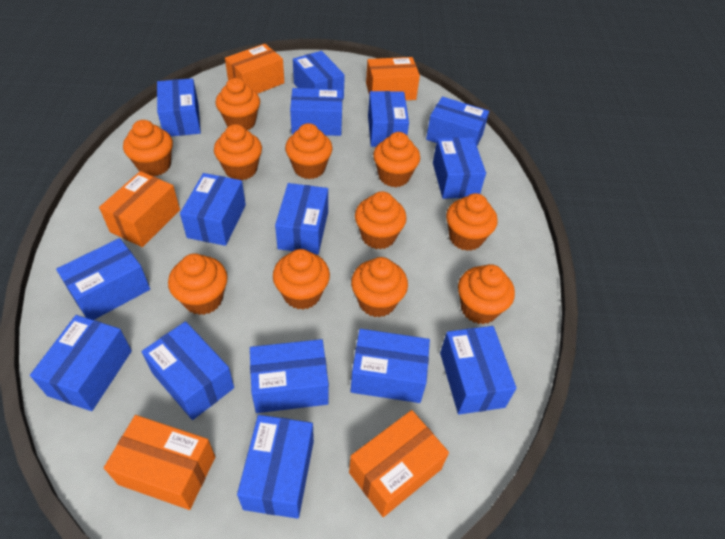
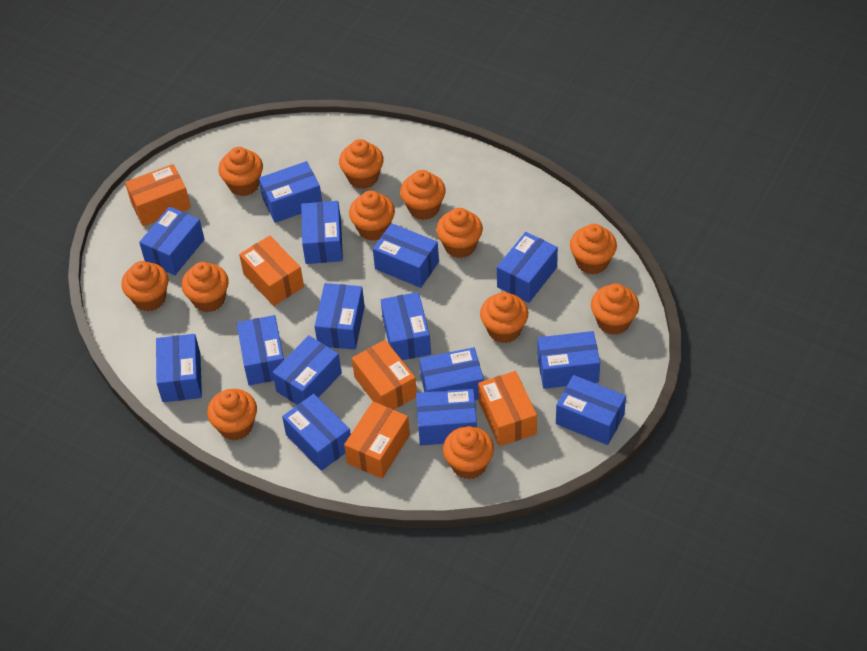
orange cupcake: [123,120,173,177] [168,253,228,315] [214,124,262,180] [216,78,260,130] [273,249,330,310] [285,123,333,179] [351,257,408,317] [355,191,407,250] [373,132,420,187] [446,193,498,251] [458,264,515,324] = 11 -> [121,261,168,311] [181,262,229,312] [207,389,257,440] [218,147,263,196] [339,139,384,189] [349,191,395,241] [400,170,446,220] [436,208,483,258] [443,426,494,479] [480,292,528,343] [570,224,617,275] [591,283,639,335] = 12

